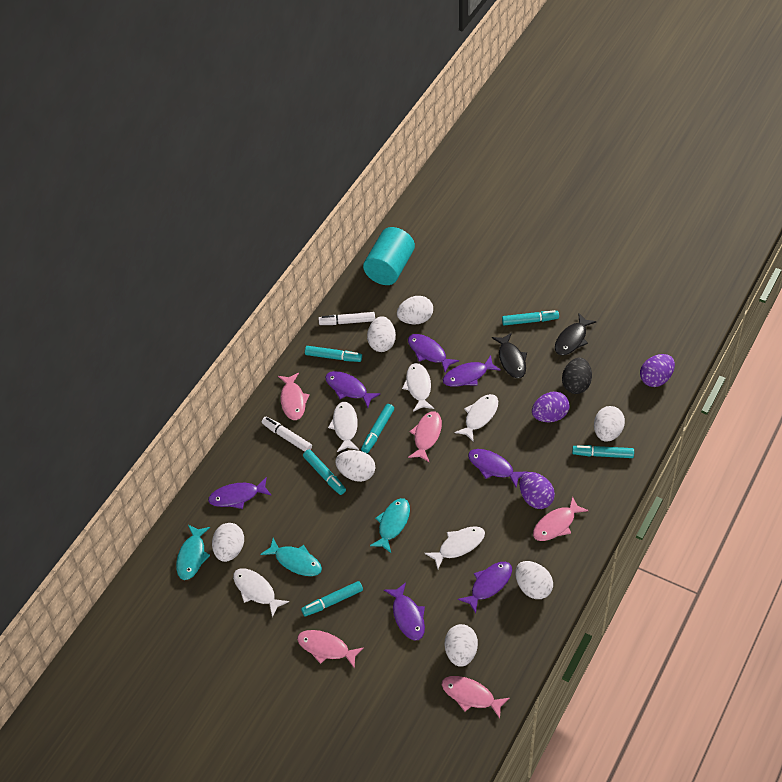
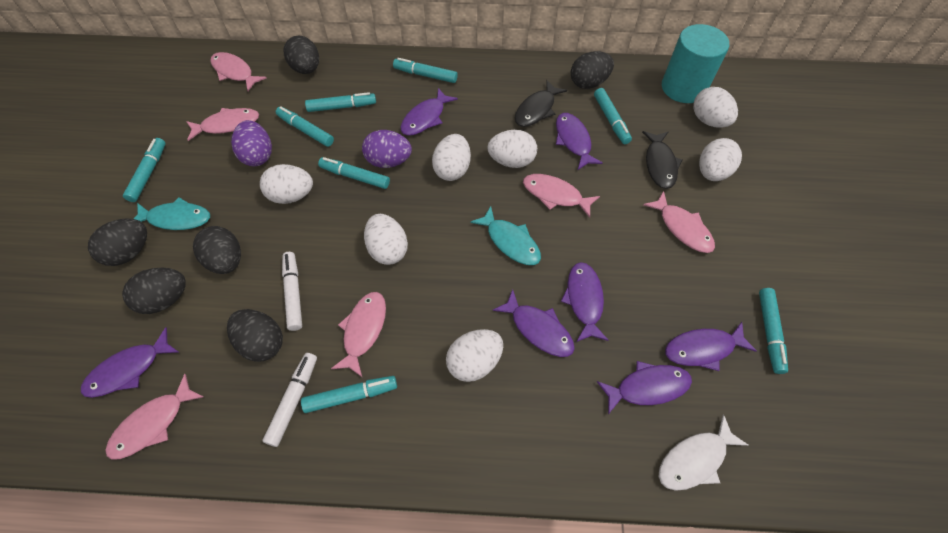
black egg: [562,358,592,394] = 1 -> [88,218,147,266] [122,268,186,314] [193,226,241,274] [227,309,283,362] [283,36,319,74] [571,51,614,89] = 6
pink fish: [278,373,310,420] [297,630,364,669] [408,411,442,462] [442,676,510,719] [533,496,589,541] = 5 -> [105,374,204,460] [186,108,259,141] [210,52,267,91] [331,292,386,377] [523,174,600,218] [643,191,715,253] = 6
purple egg: [519,472,555,509] [532,391,569,422] [640,354,675,387] = 3 -> [231,120,272,166] [362,130,412,168] = 2
turquoise fish: [176,525,210,580] [260,538,322,576] [370,498,410,553] = 3 -> [134,197,210,230] [470,206,541,265] = 2
turquoise marker: [301,581,363,616] [303,450,346,495] [305,346,362,362] [361,404,394,453] [502,310,559,326] [572,445,634,458] = 6 -> [123,138,166,202] [276,106,334,147] [301,376,397,413] [305,92,376,112] [318,157,390,189] [393,58,458,83] [594,88,632,144] [759,288,788,374] = 8
white fish: [233,568,289,617] [328,402,359,452] [402,363,434,412] [425,526,485,569] [455,394,498,442] = 5 -> [659,414,749,491] = 1

